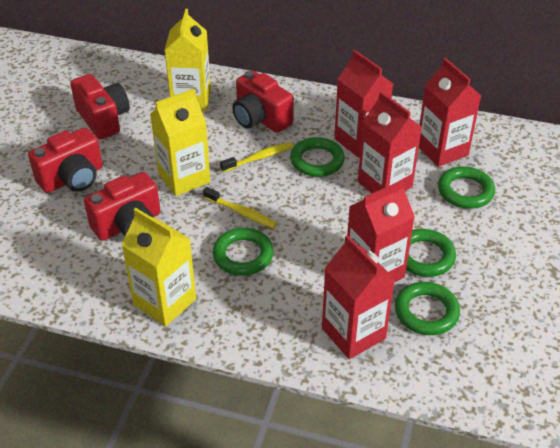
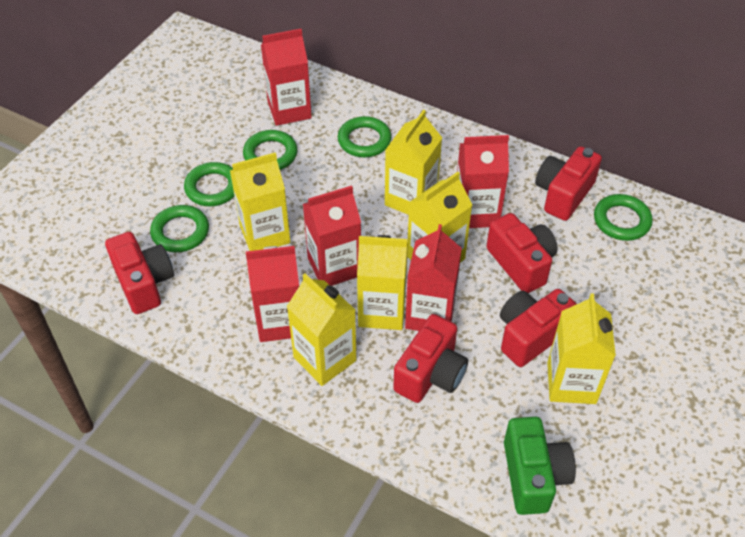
green camera: none = 0 -> [504,417,576,515] = 1
red camera: [28,128,103,193] [70,74,130,139] [84,172,160,241] [232,70,294,133] = 4 -> [105,232,174,314] [393,314,468,403] [486,213,558,293] [500,289,577,367] [535,146,602,221] = 5
yellow carton: [121,208,196,326] [150,89,210,196] [164,9,211,111] = 3 -> [230,152,291,251] [287,273,357,386] [357,235,408,330] [385,110,442,215] [407,172,472,263] [547,293,616,404] = 6
yellow toothbrush: [203,187,277,229] [220,142,294,173] = 2 -> none = 0

